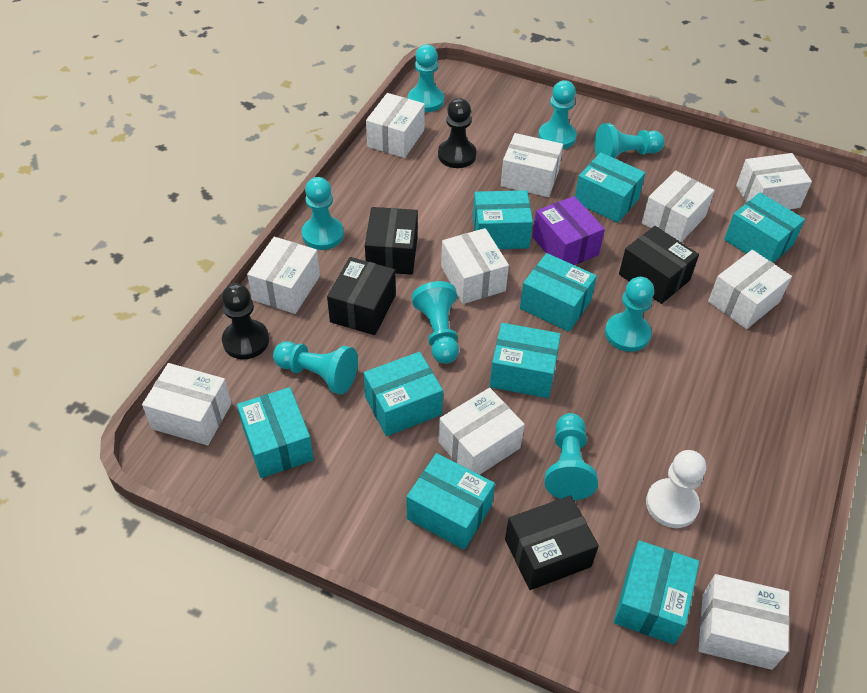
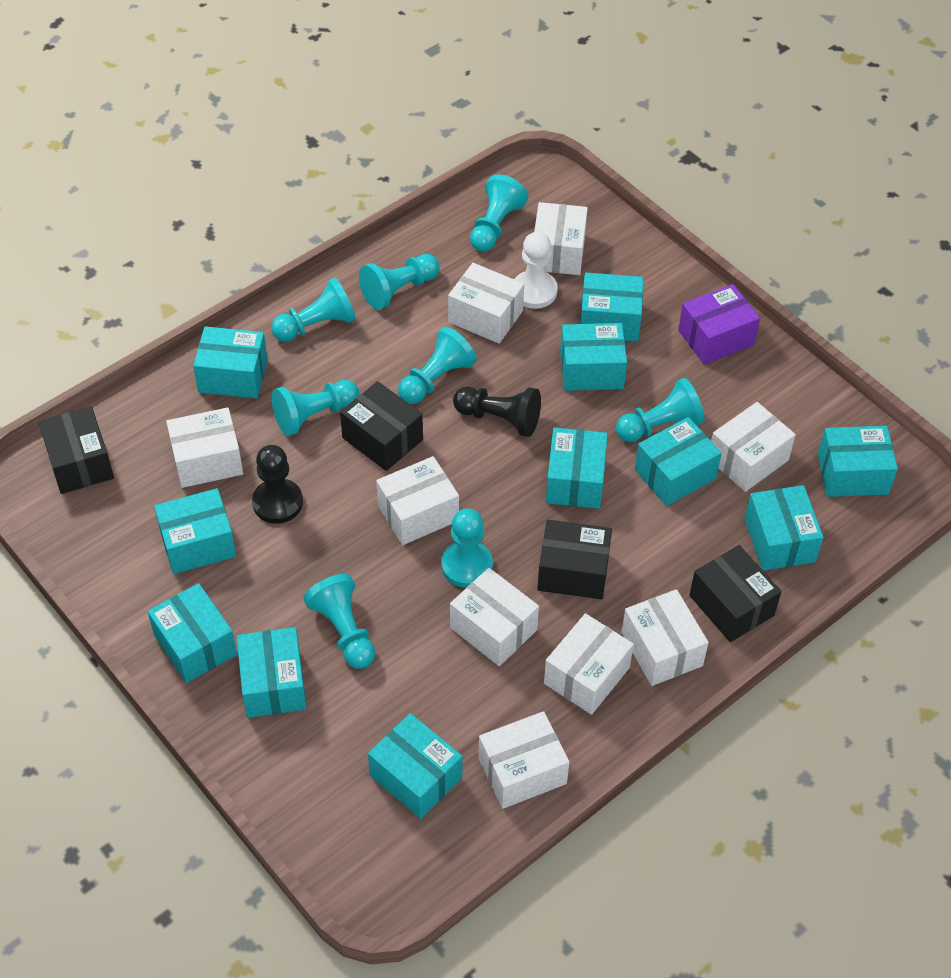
turquoise box: [237,387,314,478] [363,352,443,436] [407,453,495,550] [473,190,533,249] [490,323,561,398] [520,253,597,332] [575,152,645,223] [614,540,699,644] [724,192,805,263] = 9 -> [147,583,237,683] [154,488,236,574] [193,326,268,398] [237,627,307,718] [368,713,462,819] [546,427,608,509] [560,323,627,391] [580,272,644,342] [635,417,722,506] [745,485,824,571] [818,426,898,497] = 11
white box: [142,363,231,445] [247,237,320,314] [366,93,425,158] [438,388,525,475] [441,228,509,304] [501,133,563,197] [642,171,715,242] [699,574,790,670] [708,250,792,329] [736,153,812,209] = 10 -> [166,407,243,488] [376,456,459,545] [448,263,524,344] [450,568,539,666] [478,711,570,809] [534,202,588,275] [544,613,634,715] [621,589,709,686] [711,402,796,492] = 9

